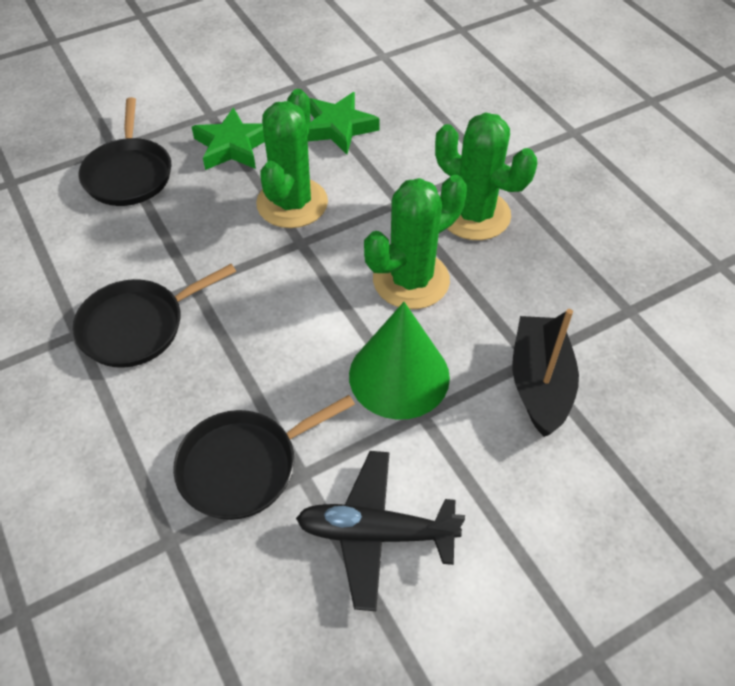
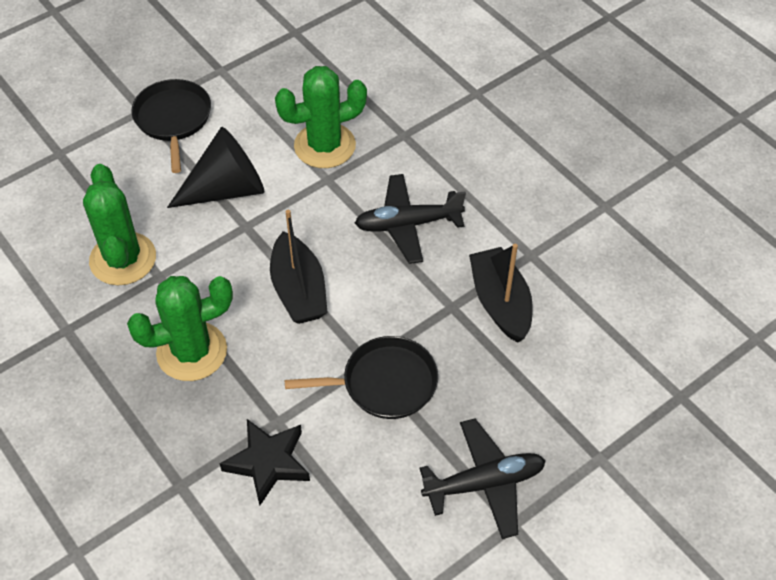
black boat: [512,309,579,437] = 1 -> [270,210,328,324] [469,244,533,343] = 2
black cone: none = 0 -> [167,127,264,208] = 1
black pan: [72,264,236,368] [79,97,171,206] [173,395,355,520] = 3 -> [131,79,211,173] [285,336,438,419] = 2
black plane: [296,451,465,611] = 1 -> [355,174,466,264] [419,418,546,539] = 2
black star: none = 0 -> [220,419,310,506] = 1
green cone: [349,302,450,420] = 1 -> none = 0
green star: [192,107,265,170] [307,92,380,154] = 2 -> none = 0

